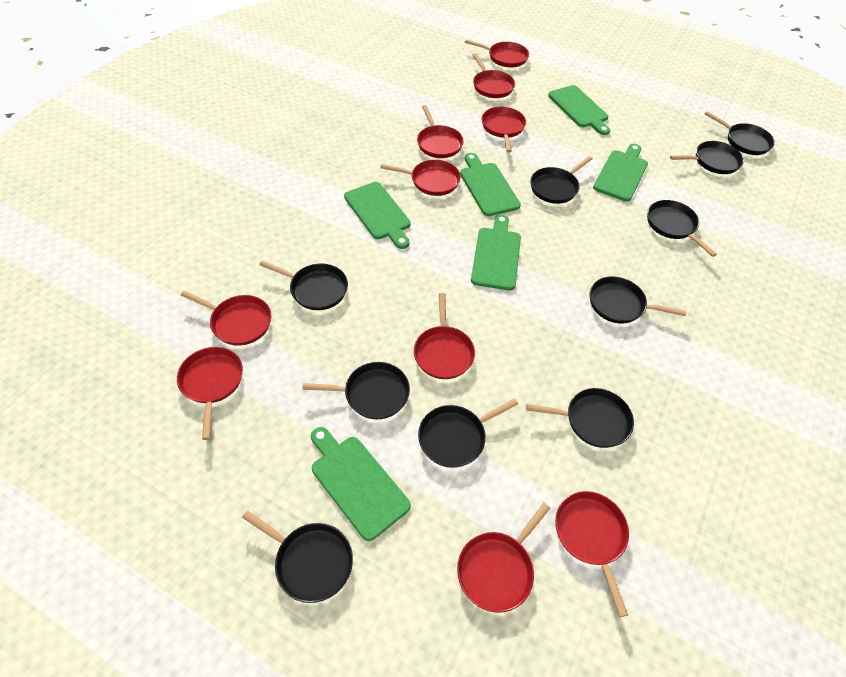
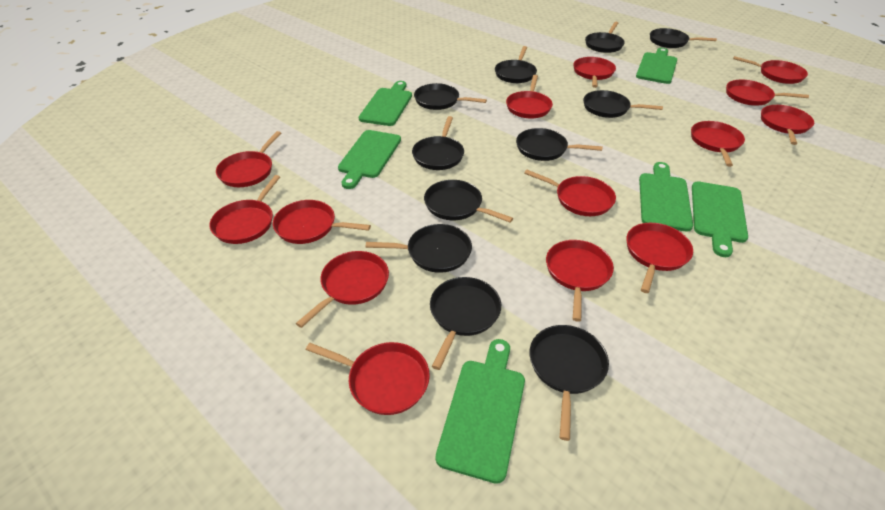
black pan: [242,510,353,603] [259,260,348,310] [302,362,410,419] [418,398,518,468] [526,388,634,448] [530,156,593,204] [590,276,686,324] [647,200,717,257] [670,141,744,174] [705,111,775,155] = 10 -> [366,224,472,273] [412,116,464,170] [414,83,487,110] [424,180,513,223] [430,277,501,370] [495,46,537,83] [516,128,603,161] [529,325,609,441] [583,90,663,118] [585,22,625,53] [650,28,717,48] = 11
red pan: [177,347,243,440] [181,290,271,345] [380,160,461,196] [414,293,475,379] [417,105,464,158] [457,503,550,613] [465,40,529,67] [473,53,515,98] [481,107,526,152] [555,491,629,617] = 10 -> [209,175,280,244] [216,131,281,187] [273,200,371,244] [296,251,389,328] [306,342,430,415] [506,75,553,118] [524,170,616,216] [546,240,614,322] [573,57,616,88] [626,223,693,293] [691,121,745,167] [726,80,809,106] [733,56,808,84] [761,105,814,145] = 14

